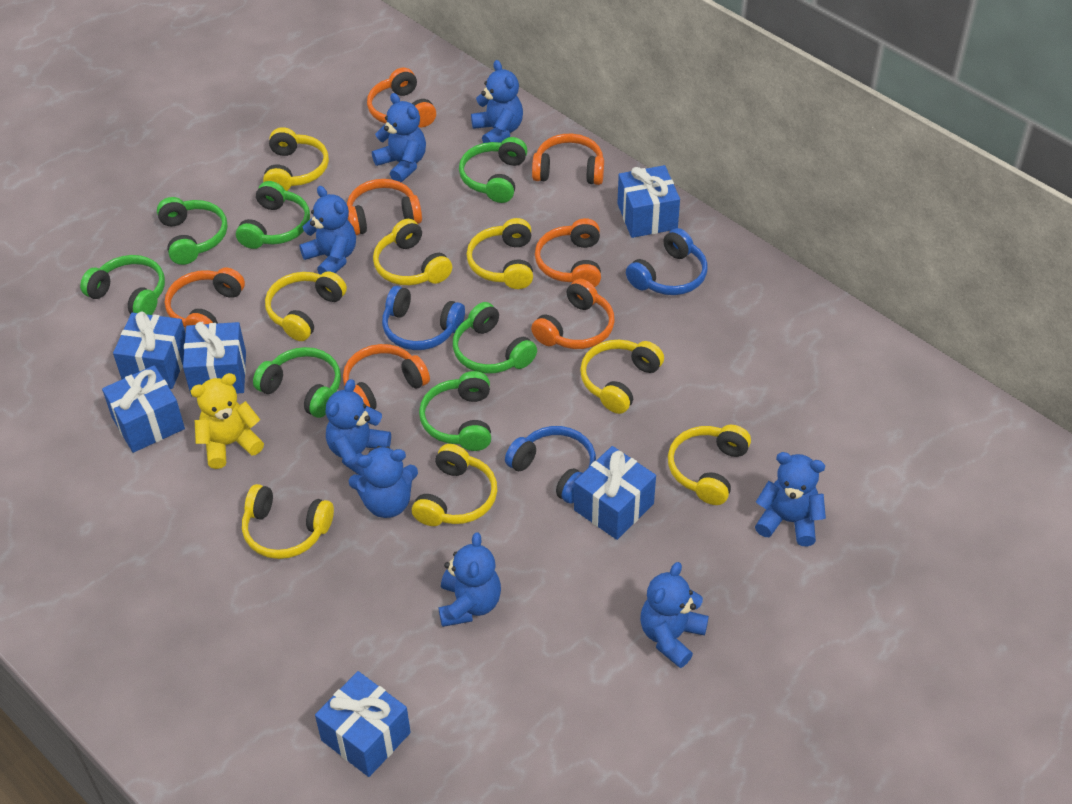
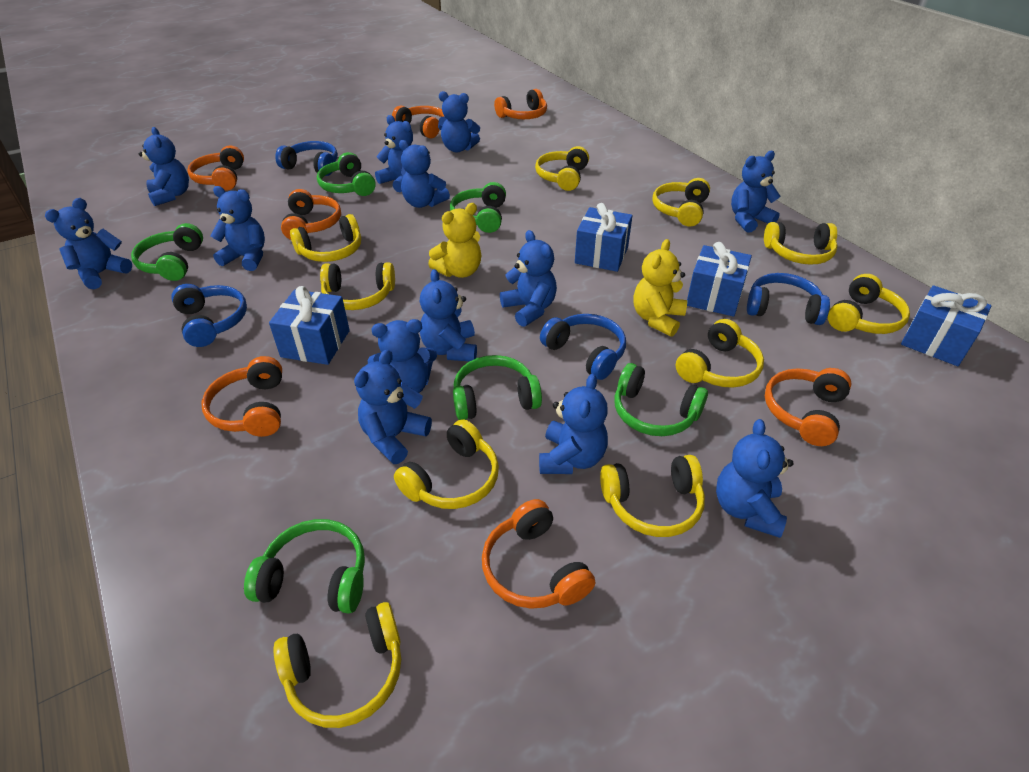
blue gift: [102,365,185,453] [113,311,186,389] [183,322,246,397] [315,671,411,777] [574,446,656,540] [617,165,680,238] = 6 -> [269,286,350,365] [575,203,632,272] [687,242,752,317] [901,285,991,366] = 4
blue headphones: [382,286,465,350] [505,426,596,504] [626,228,708,295] = 3 -> [171,284,247,347] [275,141,338,176] [540,314,626,380] [747,273,830,325] = 4
blue teddy bear: [299,186,356,275] [325,379,391,475] [349,446,418,518] [372,93,426,183] [439,532,501,627] [471,60,523,143] [640,562,709,668] [755,452,826,546] = 8 -> [45,198,132,289] [139,127,189,206] [211,186,265,271] [354,350,432,464] [367,319,437,393] [375,115,413,193] [399,140,450,208] [420,269,477,361] [438,91,480,153] [500,230,557,327] [539,374,608,474] [716,419,794,538] [731,151,781,233] = 13
green headphones: [80,255,165,315] [157,197,228,265] [236,181,310,249] [253,347,341,418] [419,371,491,451] [453,302,537,374] [459,137,528,203] = 7 -> [131,223,203,281] [244,519,365,614] [317,152,376,196] [450,182,506,233] [453,355,542,420] [615,363,708,436] = 6
yellow headphones: [242,484,334,559] [263,127,329,191] [265,271,347,341] [373,219,452,285] [412,444,497,526] [467,218,533,289] [580,340,664,414] [668,425,751,505] = 8 -> [273,602,401,728] [290,214,361,262] [320,262,395,310] [394,419,499,509] [535,146,589,191] [600,455,705,537] [652,178,710,227] [676,319,764,388] [764,222,838,265] [828,274,910,334] = 10
yellow teddy bear: [190,373,264,469] = 1 -> [428,203,481,278] [633,239,687,337] = 2

